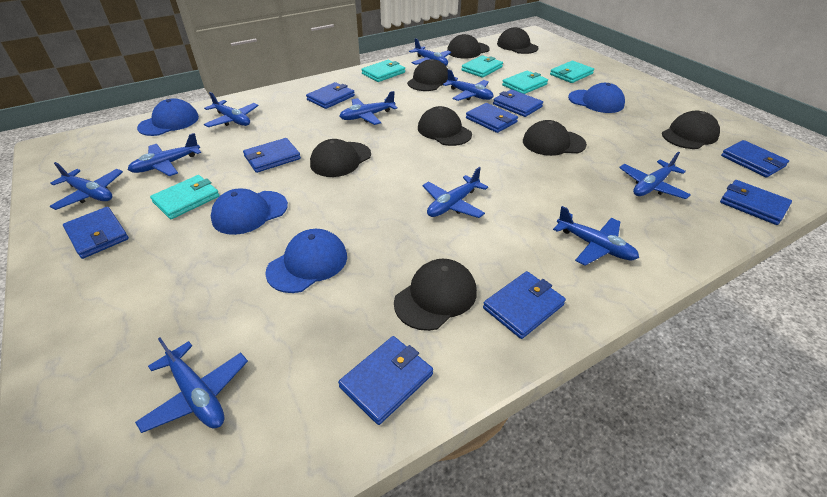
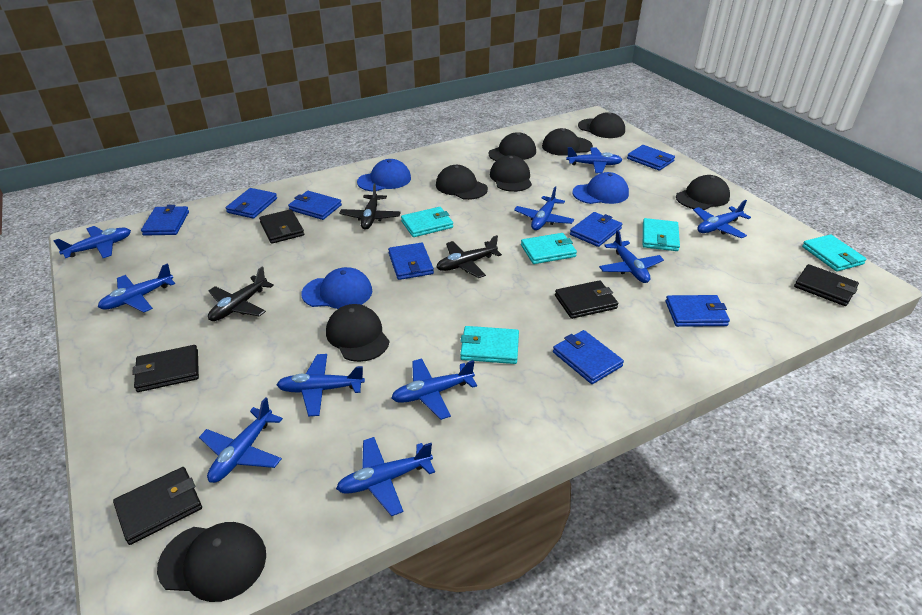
black plane: none = 0 -> [208,267,274,321] [339,183,401,230] [436,235,502,278] = 3
black wallet: none = 0 -> [113,467,202,545] [132,345,199,392] [259,209,304,244] [555,280,618,319] [794,264,859,306] = 5
blue cap: [137,98,199,136] [211,189,288,235] [265,229,347,293] [568,83,625,113] = 4 -> [302,267,372,309] [357,159,411,191] [572,172,629,204] = 3
blue wallet: [63,207,129,259] [243,138,301,173] [306,82,355,109] [338,336,433,425] [466,103,518,133] [483,271,566,339] [493,89,543,117] [720,180,792,225] [721,140,789,177] = 9 -> [141,205,189,236] [226,188,277,219] [288,191,342,220] [388,243,434,280] [553,330,624,384] [570,212,622,247] [627,145,675,171] [665,295,730,327] = 8

